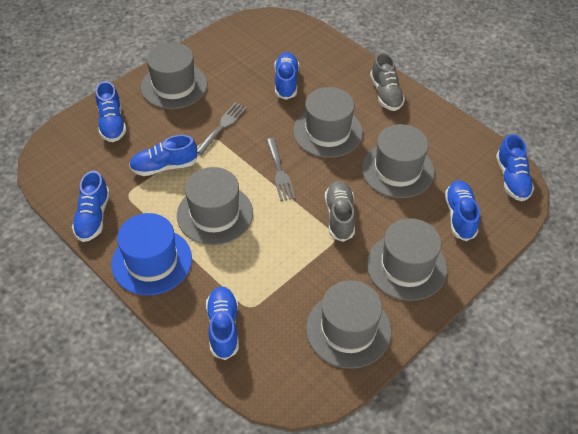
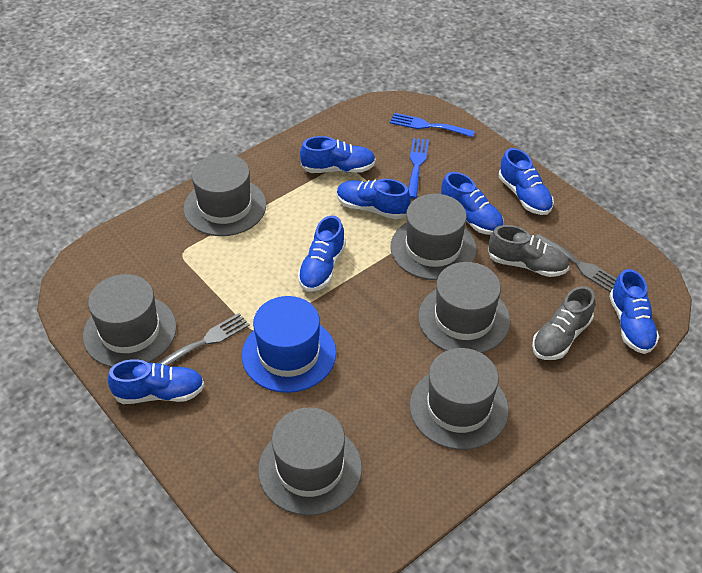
blue fork: none = 0 -> [390,113,475,137] [408,138,429,199] = 2

